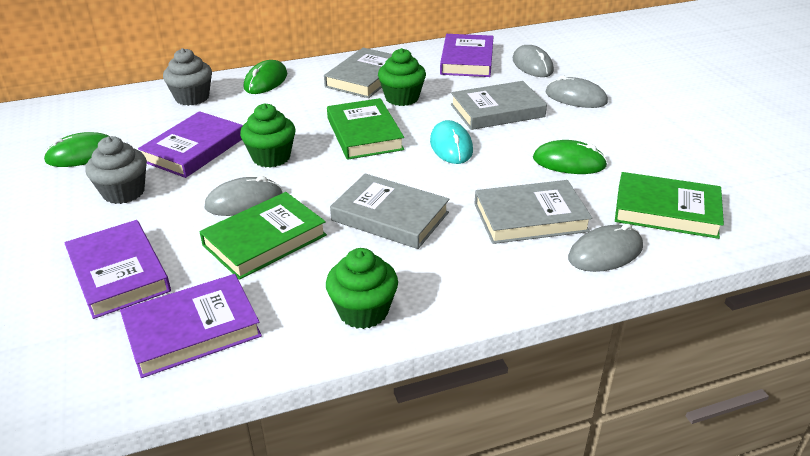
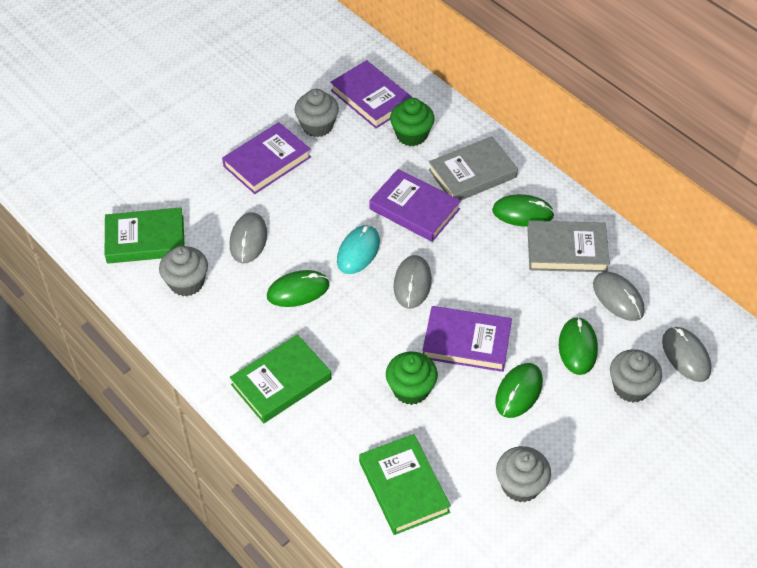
green cupcake: [240,103,296,168] [326,248,398,329] [378,48,426,106] = 3 -> [386,352,438,405] [390,98,435,146] = 2
green mouse: [44,132,110,167] [244,60,287,94] [533,140,608,174] = 3 -> [267,270,329,307] [492,194,555,227] [495,363,543,418] [559,317,598,375] = 4
grey book: [324,48,392,98] [330,173,449,249] [451,81,547,130] [474,180,592,244] = 4 -> [428,136,518,200] [528,221,610,272] = 2
grey cupcake: [85,136,147,204] [163,48,212,106] = 2 -> [159,246,208,296] [295,89,339,137] [496,446,551,502] [610,349,662,403] = 4

